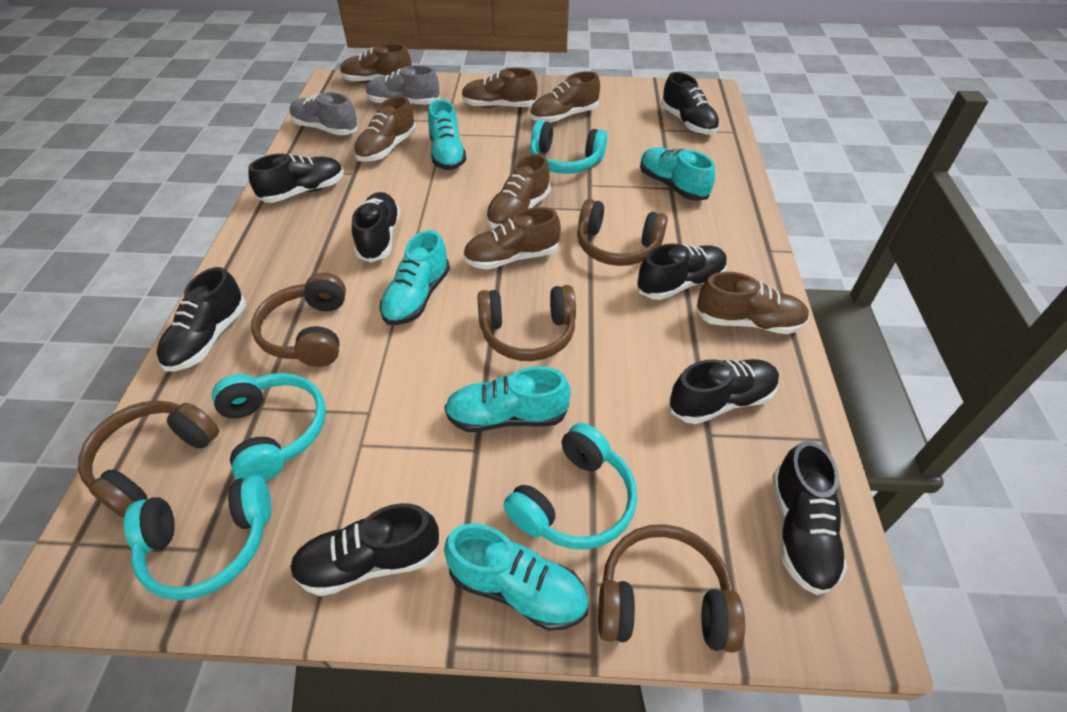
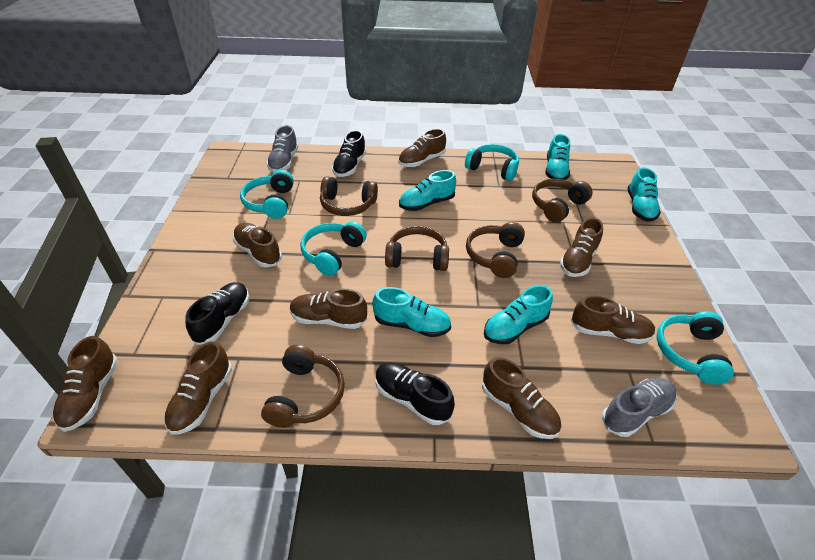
black shoe: [157,267,246,371] [248,154,344,203] [290,503,440,596] [352,192,400,262] [637,243,728,300] [661,72,720,134] [669,359,780,424] [772,441,847,595] = 8 -> [186,282,249,345] [332,130,366,177] [375,363,455,425] = 3
brown shoe: [340,43,412,83] [354,96,416,162] [462,68,538,108] [463,207,561,270] [486,154,551,228] [530,71,600,123] [696,272,809,334] = 7 -> [53,336,118,432] [164,341,232,435] [233,223,282,267] [290,289,367,329] [398,129,446,167] [482,357,561,439] [560,218,603,277] [571,295,655,344] = 8

